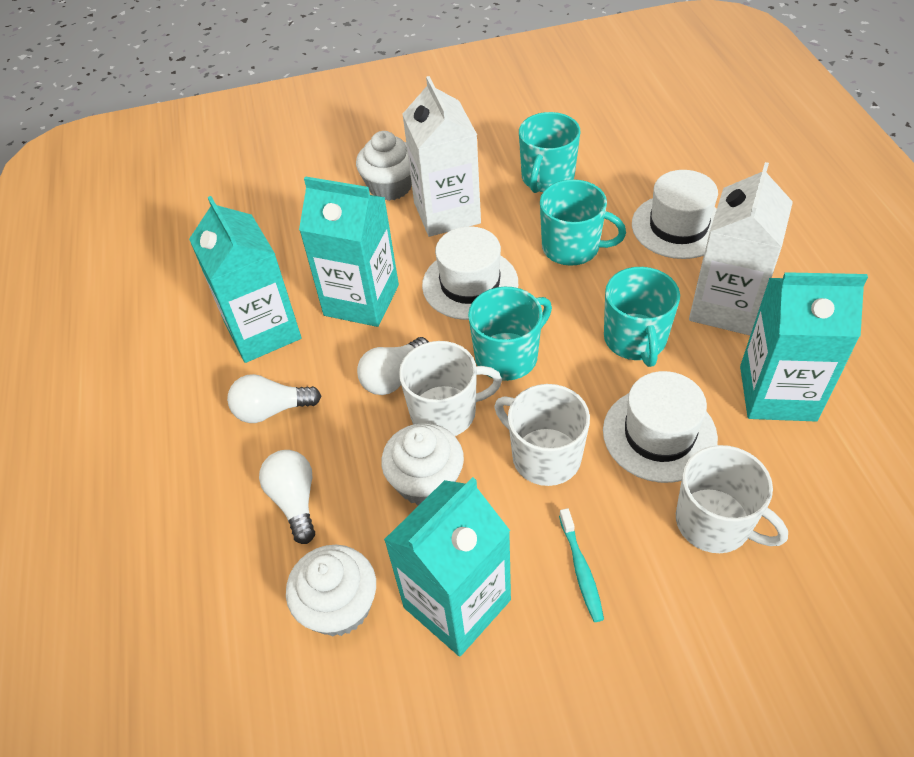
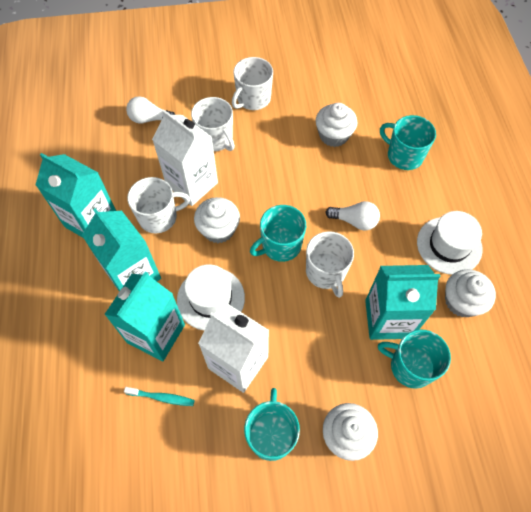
white cupcake: [286,545,376,636] [356,131,412,201] [381,423,464,506] = 3 -> [194,197,240,243] [316,103,357,147] [323,403,378,461] [445,269,496,317] = 4
white hat: [422,226,518,320] [603,371,718,483] [632,170,718,259] = 3 -> [177,264,245,330] [417,211,483,275] = 2
white light bulb: [227,374,321,423] [259,450,315,544] [357,337,429,395] = 3 -> [126,96,175,124] [325,201,380,230] = 2
white mug: [399,341,502,436] [494,384,590,486] [676,445,788,553] = 3 -> [127,177,190,233] [191,97,235,151] [232,57,273,110] [306,231,354,298] = 4

